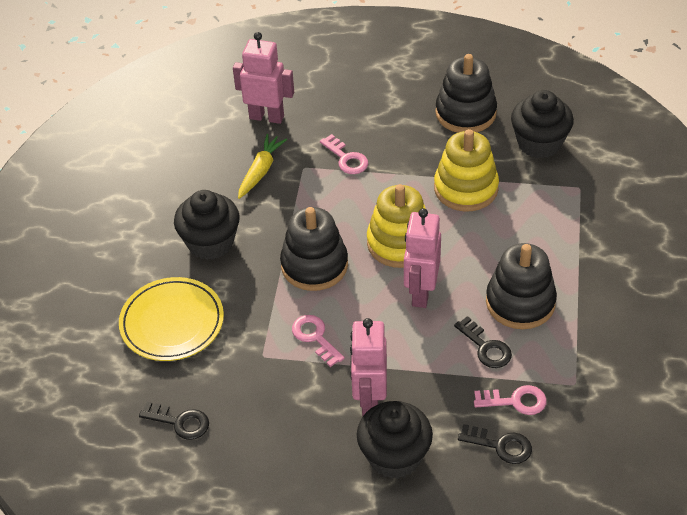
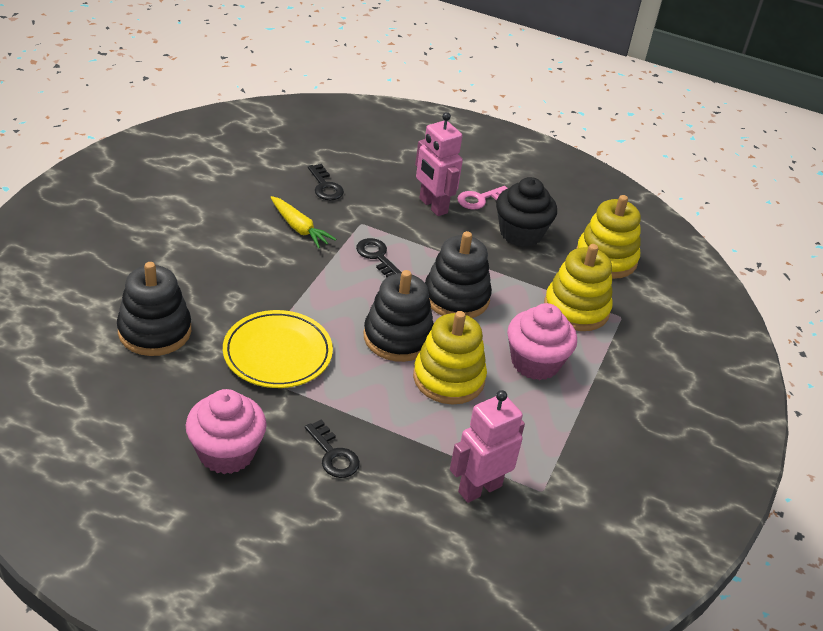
black cupcake: [174,190,240,260] [357,401,433,479] [511,90,574,158] = 3 -> [496,177,557,247] = 1
pink cupcake: none = 0 -> [186,389,267,474] [507,303,577,380] = 2
pink key: [292,315,345,367] [320,134,368,174] [474,385,547,415] = 3 -> [457,186,508,210] = 1
pink robot: [233,32,294,124] [350,318,387,416] [404,208,441,308] = 3 -> [415,112,463,216] [450,390,525,503] = 2
yellow stacking toy: [367,184,426,268] [434,129,499,211] = 2 -> [413,311,487,404] [544,244,613,331] [576,195,641,279] = 3

